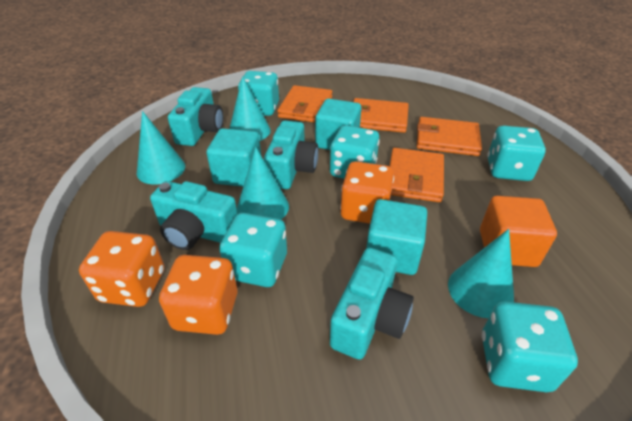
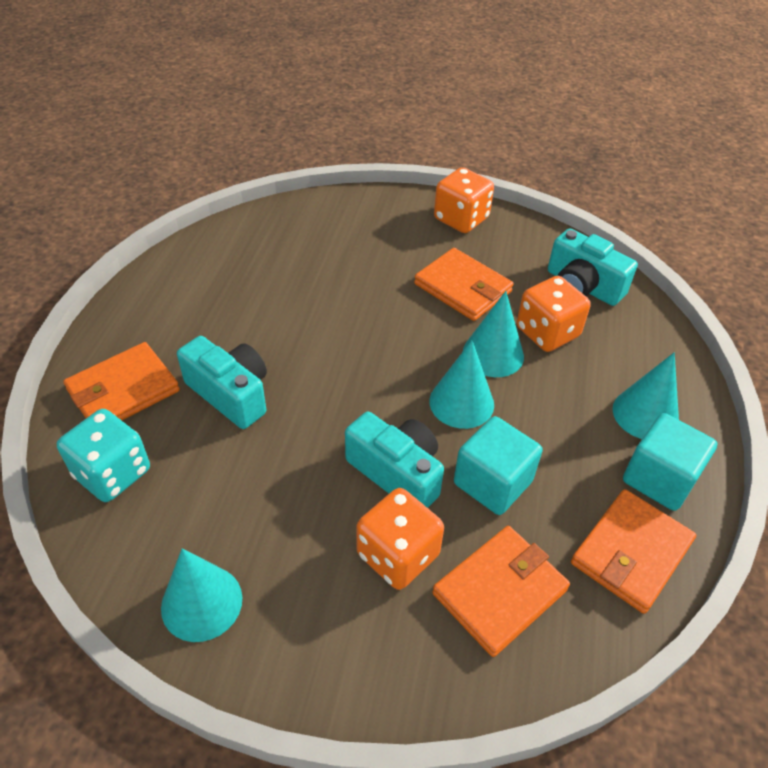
orange cube: [480,196,557,267] = 1 -> none = 0
turquoise camera: [150,181,238,250] [168,87,224,146] [264,121,318,189] [330,248,414,360] = 4 -> [177,336,267,429] [345,412,444,508] [548,228,638,306] = 3
turquoise cube: [206,128,261,187] [315,99,361,150] [366,199,427,275] = 3 -> [454,416,543,515] [623,413,718,511] = 2
turquoise dice: [219,213,287,287] [238,71,279,116] [330,125,380,179] [482,301,578,392] [487,125,546,181] = 5 -> [57,409,150,502] = 1

